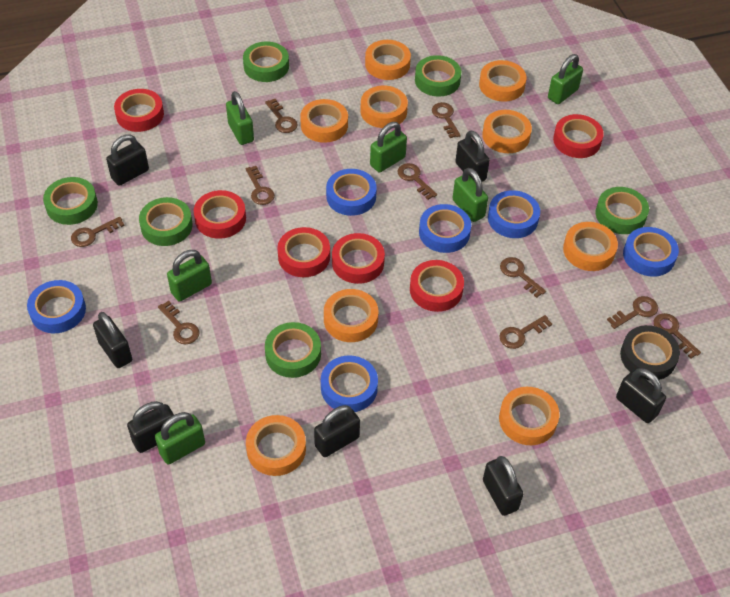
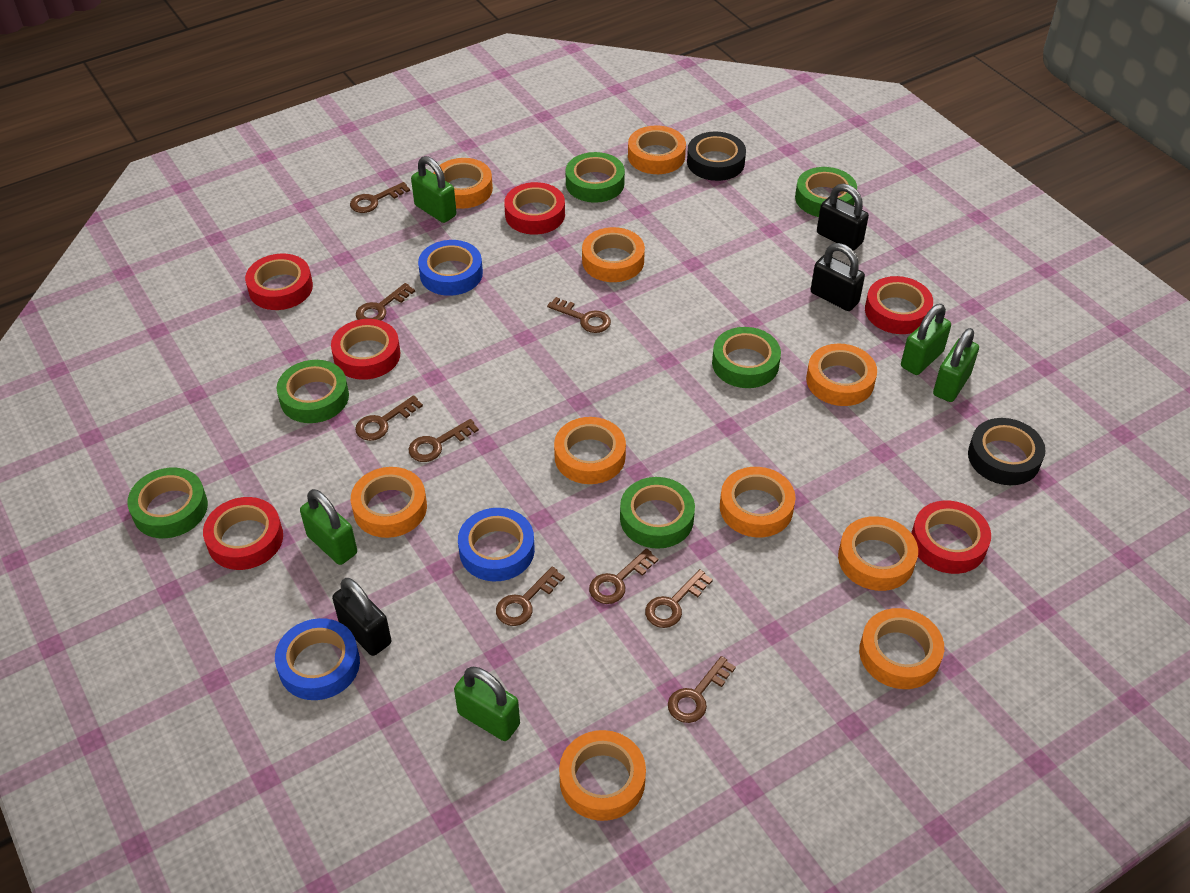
black padlock: [93,312,132,368] [106,134,149,186] [127,401,174,453] [314,405,360,457] [455,131,490,182] [483,456,523,516] [616,368,666,423] = 7 -> [332,578,391,656] [811,243,865,311] [817,184,869,250] = 3
black tape: [620,325,680,380] = 1 -> [687,132,746,181] [968,418,1046,485] = 2
blue tape: [27,280,86,333] [321,355,378,412] [326,169,377,216] [419,204,471,253] [488,190,540,238] [623,227,679,277] = 6 -> [275,618,360,700] [418,240,483,296] [458,508,535,582] = 3
brown key: [71,217,125,247] [158,301,199,344] [245,166,275,205] [265,99,298,133] [398,163,437,200] [432,102,461,138] [499,315,552,349] [500,257,546,298] [607,296,658,329] [653,313,701,359] = 10 -> [350,182,410,213] [355,395,423,441] [356,283,415,321] [409,419,479,462] [496,567,565,626] [547,297,611,333] [589,548,658,604] [645,569,713,628] [668,656,736,723] = 9
green padlock: [155,412,205,464] [167,250,212,301] [226,91,254,145] [370,122,407,172] [453,168,488,222] [548,54,583,104] = 6 -> [300,489,357,565] [411,156,457,223] [454,667,520,741] [901,304,951,375] [933,328,979,402] = 5
orange tape: [246,415,306,476] [300,99,348,143] [324,289,378,342] [361,86,408,128] [365,40,411,80] [479,60,527,102] [482,110,532,153] [499,387,559,445] [563,222,618,271] = 9 -> [351,467,427,538] [433,158,493,209] [554,417,626,484] [559,730,646,821] [582,227,645,282] [628,126,686,174] [720,467,795,537] [806,344,877,406] [838,516,918,591] [859,608,944,689] = 10

